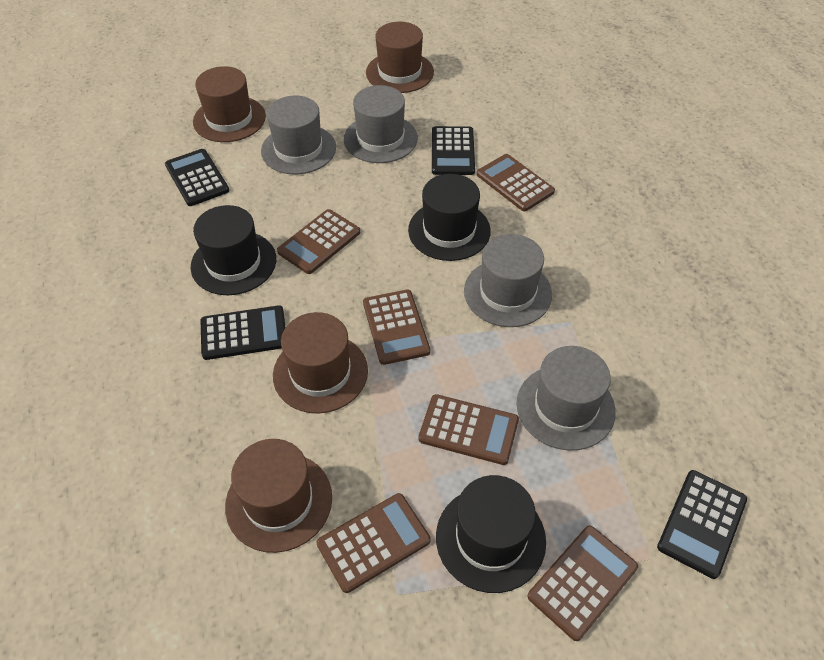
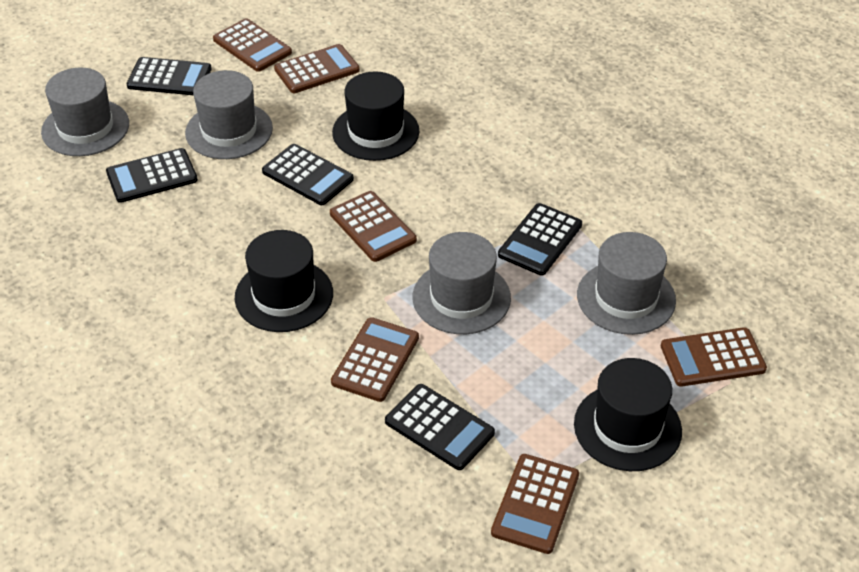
black calculator: [165,149,229,206] [200,305,285,360] [432,126,475,175] [657,470,747,579] = 4 -> [106,148,198,203] [127,57,212,95] [262,144,354,205] [385,384,495,470] [498,203,582,276] = 5
brown hat: [193,66,266,142] [225,439,332,553] [273,312,368,413] [366,22,434,93] = 4 -> none = 0

